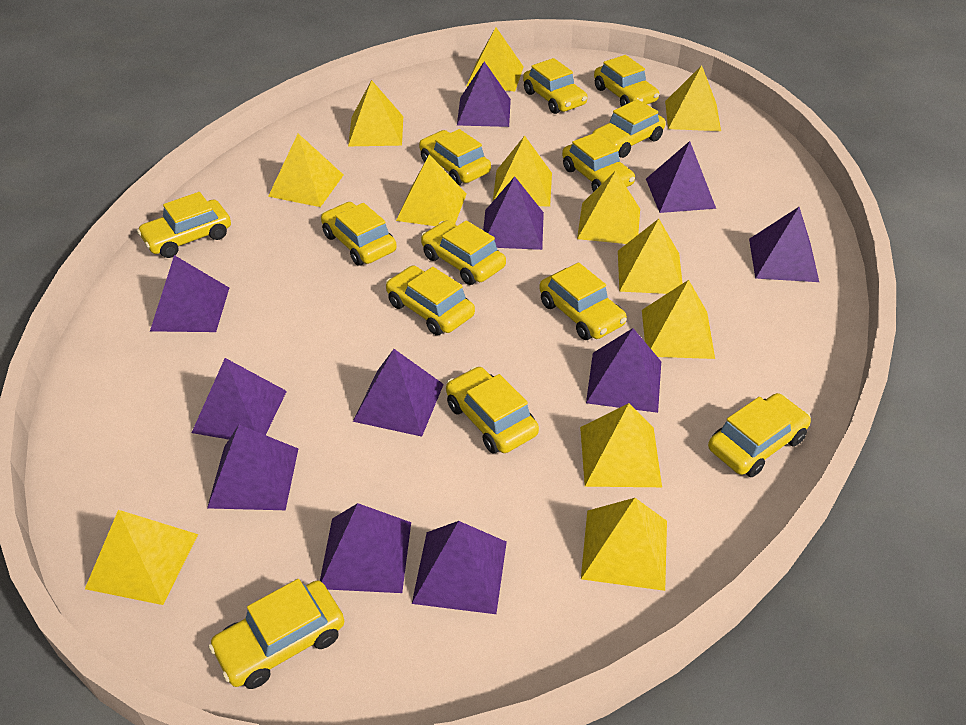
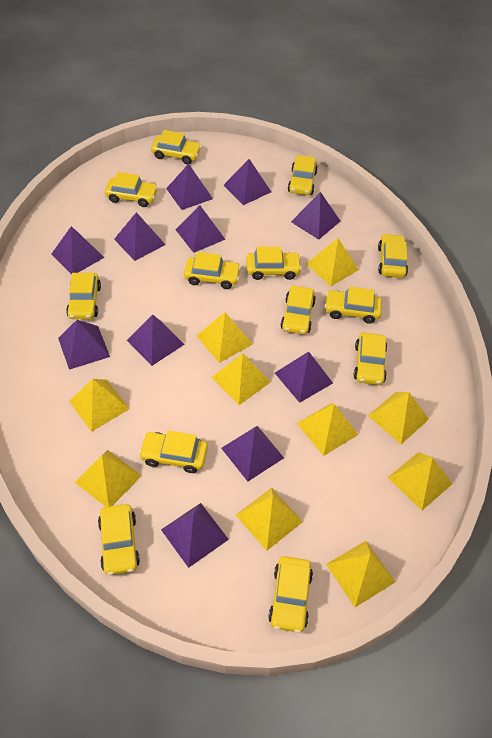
yellow pyramid: [85,510,198,605] [268,134,343,207] [348,80,403,146] [396,154,466,226] [467,27,524,92] [493,136,552,207] [577,171,640,244] [580,403,662,487] [581,498,667,591] [618,219,683,294] [642,280,715,359] [665,65,721,131] = 12 -> [69,379,129,432] [75,450,142,507] [196,312,253,363] [211,353,271,405] [236,488,303,551] [297,403,358,456] [306,238,359,286] [326,541,395,607] [368,392,429,444] [388,452,453,511] = 10

